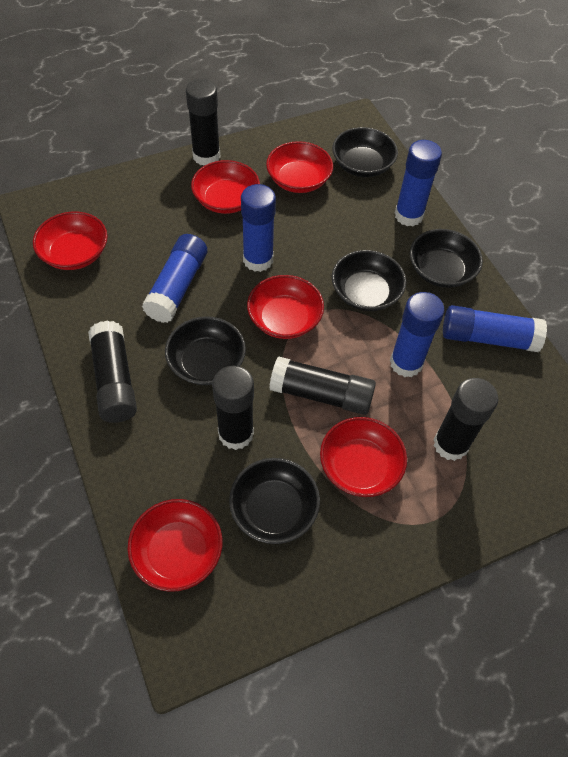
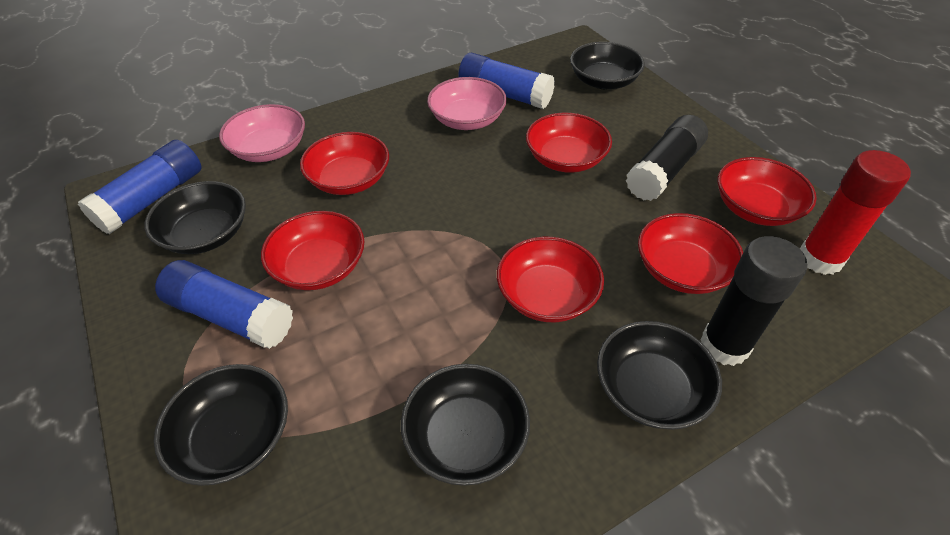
black glue stick: [88,321,137,423] [186,79,220,166] [212,366,254,450] [269,356,376,415] [433,378,498,461] = 5 -> [626,115,708,201] [700,236,807,366] = 2
blue glue stick: [142,234,207,323] [241,184,276,272] [390,292,445,377] [395,140,442,226] [443,305,547,352] = 5 -> [78,140,202,234] [155,260,293,349] [458,53,555,109] = 3
pink bowl: none = 0 -> [219,104,305,162] [427,77,507,130] = 2
red glue stick: none = 0 -> [800,150,911,275] = 1

